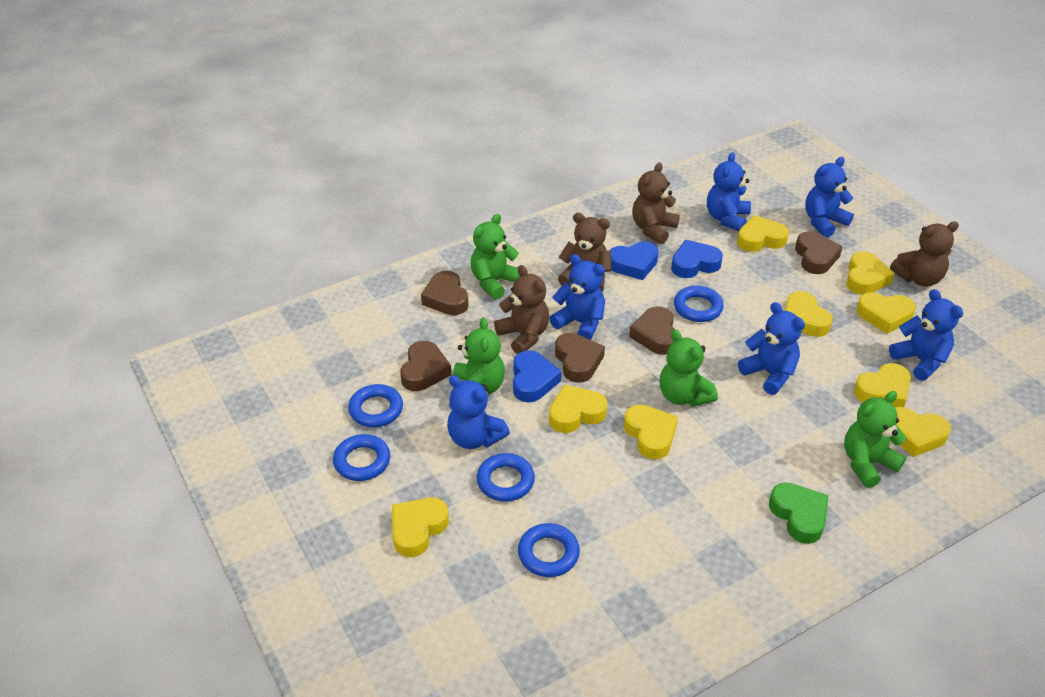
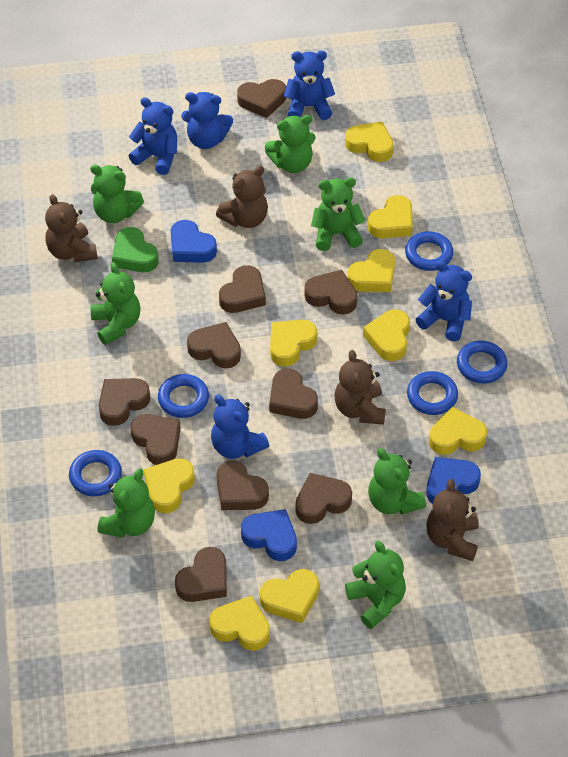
blue teddy bear: [447,375,510,449] [549,254,605,340] [707,152,751,231] [738,302,805,395] [805,157,854,237] [889,289,963,381] = 6 -> [129,97,177,175] [181,92,233,149] [211,394,269,459] [284,51,335,120] [415,261,472,342] = 5
brown heart: [400,341,452,391] [421,271,469,315] [555,333,605,383] [629,306,674,355] [795,231,843,274] = 5 -> [99,378,150,426] [131,414,181,465] [175,547,227,602] [187,322,241,368] [217,461,269,510] [219,265,266,313] [237,79,286,118] [269,369,318,419] [295,473,352,524] [304,270,357,315] = 10
green teddy bear: [453,317,505,394] [471,214,520,300] [660,329,718,407] [844,391,906,488] = 4 -> [90,165,144,223] [90,262,141,345] [98,468,155,538] [265,115,316,173] [311,177,365,251] [345,540,406,629] [368,448,426,515] = 7

